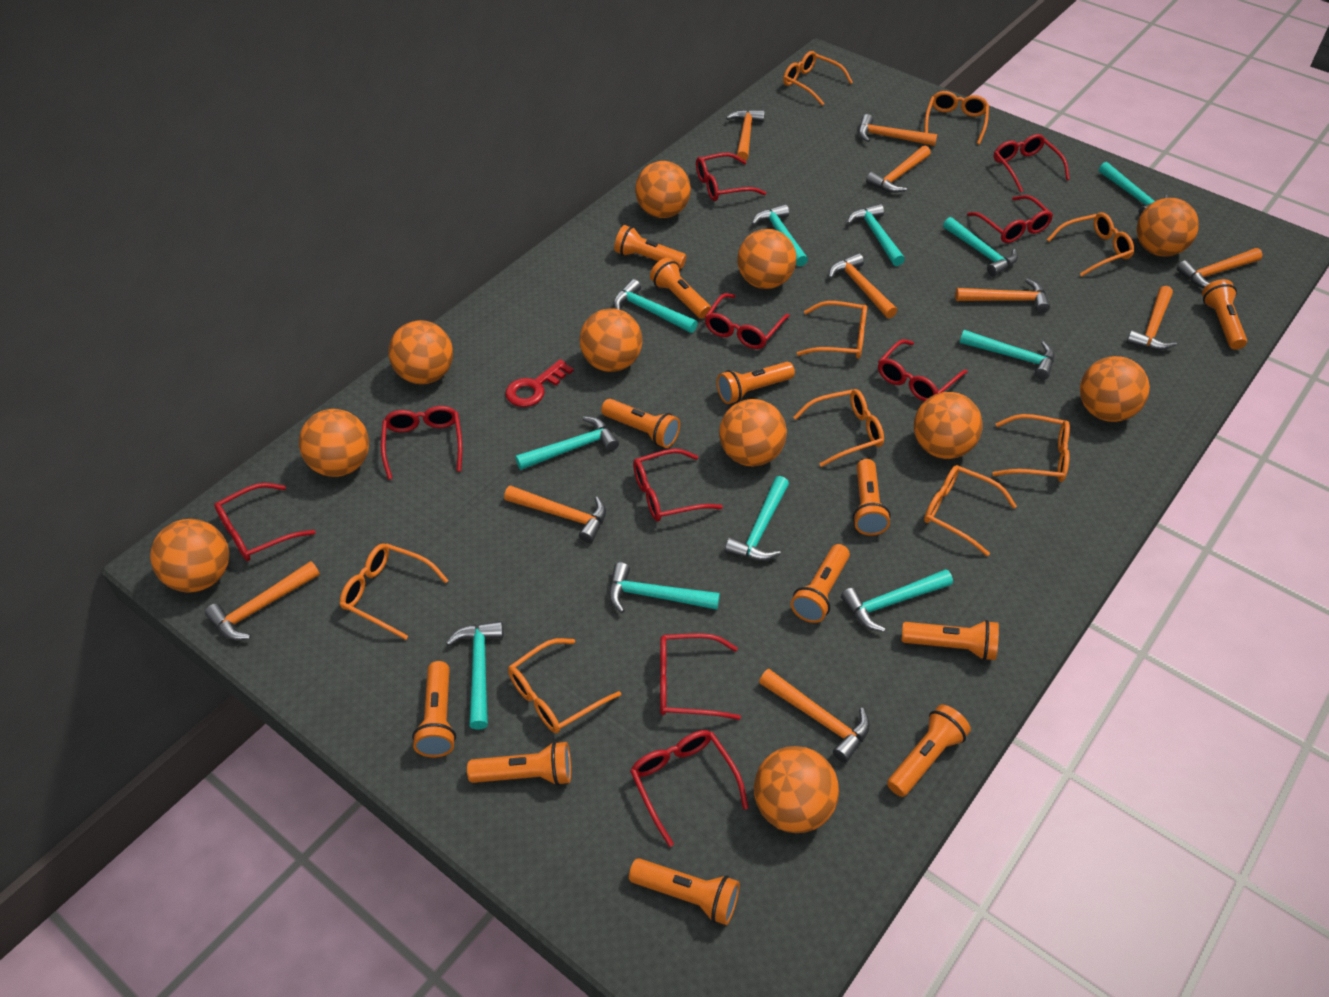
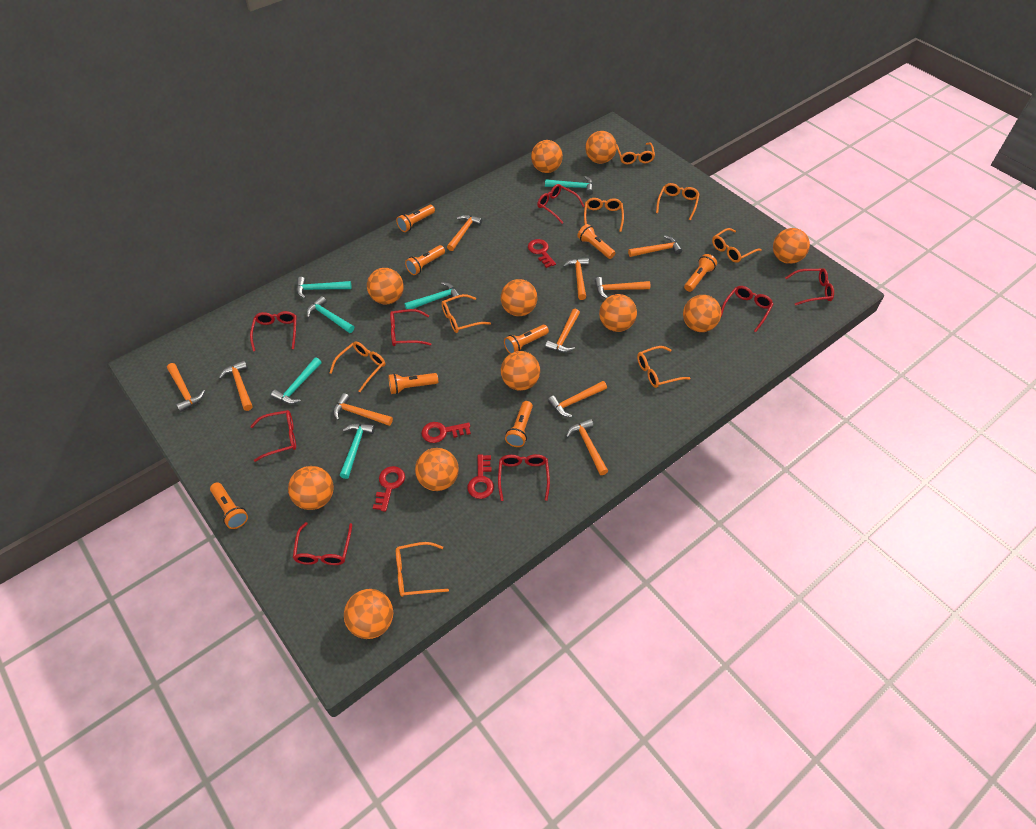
orange flashlight: [412,661,456,757] [467,741,571,786] [601,399,680,448] [614,225,686,269] [629,858,740,925] [650,258,711,319] [717,362,795,404] [791,544,850,623] [853,459,891,536] [887,704,971,797] [901,620,999,661] [1202,279,1247,350] = 12 -> [210,482,248,529] [388,373,438,394] [396,205,435,232] [405,245,445,275] [504,325,549,354] [505,401,533,447] [577,224,615,259] [684,254,717,292] = 8
orange glasses: [340,543,449,640] [508,638,621,733] [783,51,853,105] [793,389,884,467] [797,301,867,359] [924,91,989,144] [924,465,1017,556] [992,414,1070,482] [1047,212,1134,277] = 9 -> [330,341,385,392] [396,542,449,597] [441,294,491,333] [584,198,624,232] [616,143,655,164] [637,346,690,388] [656,183,700,220] [712,228,762,263] = 8
red glasses: [214,483,315,561] [381,406,462,480] [630,730,749,847] [633,449,723,522] [660,633,741,720] [696,153,766,201] [705,293,790,349] [878,339,968,402] [967,195,1053,243] [994,134,1070,193] = 10 -> [250,311,297,352] [250,410,296,462] [293,522,352,565] [390,309,432,346] [498,454,550,501] [537,184,584,224] [721,286,773,332] [785,268,834,306] = 8
red key: [505,359,574,407] = 1 -> [373,466,405,512] [422,422,471,443] [468,454,494,499] [528,239,556,268] = 4
turquoise hammer: [446,621,503,730] [515,416,619,470] [609,562,720,613] [613,279,698,333] [725,476,789,561] [752,204,808,267] [841,569,953,632] [847,204,905,266] [943,217,1018,276] [960,330,1055,379] [1099,162,1169,215] = 11 -> [271,357,322,404] [296,277,352,299] [306,296,354,333] [340,424,375,479] [404,282,461,309] [545,176,593,195] = 6

